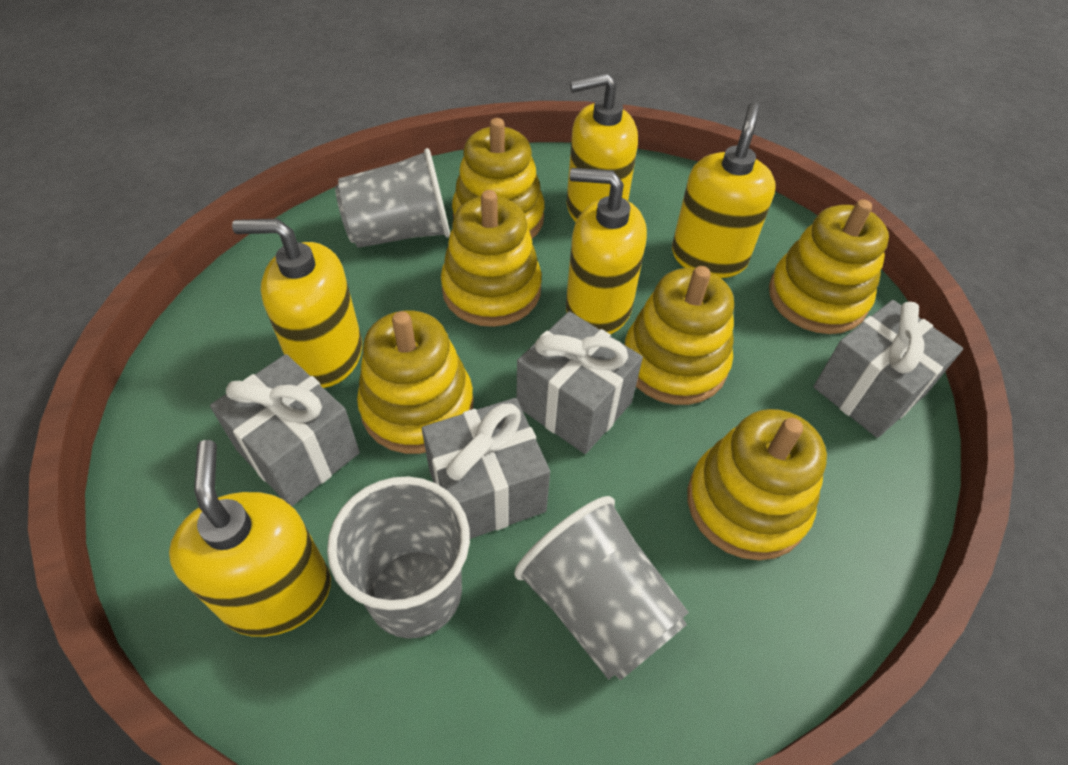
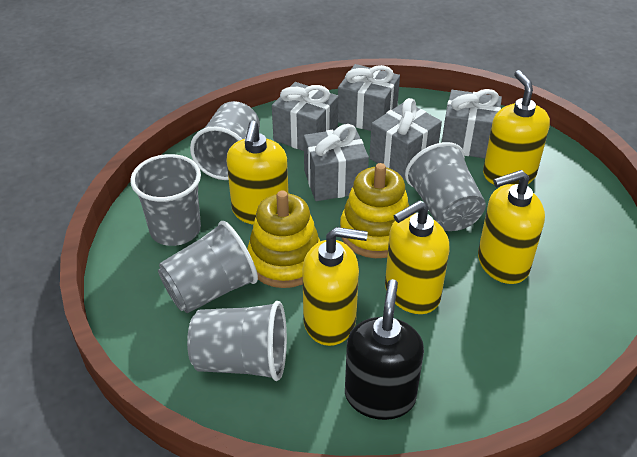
black soap dispenser: none = 0 -> [345,279,424,420] = 1
grey cup: [327,477,470,638] [335,148,450,248] [514,496,689,681] = 3 -> [130,154,201,246] [158,221,258,313] [187,301,287,381] [190,101,260,180] [405,142,486,231] = 5
grey gift: [210,354,360,506] [422,398,550,539] [516,311,643,454] [813,300,963,438] = 4 -> [272,82,338,151] [304,124,369,201] [338,64,400,131] [369,98,442,180] [442,89,502,158] = 5
yellow stacking toy: [357,310,474,454] [441,190,542,327] [452,118,545,239] [625,266,734,405] [687,409,827,560] [769,199,889,334] = 6 -> [247,190,320,288] [340,163,409,258] = 2

